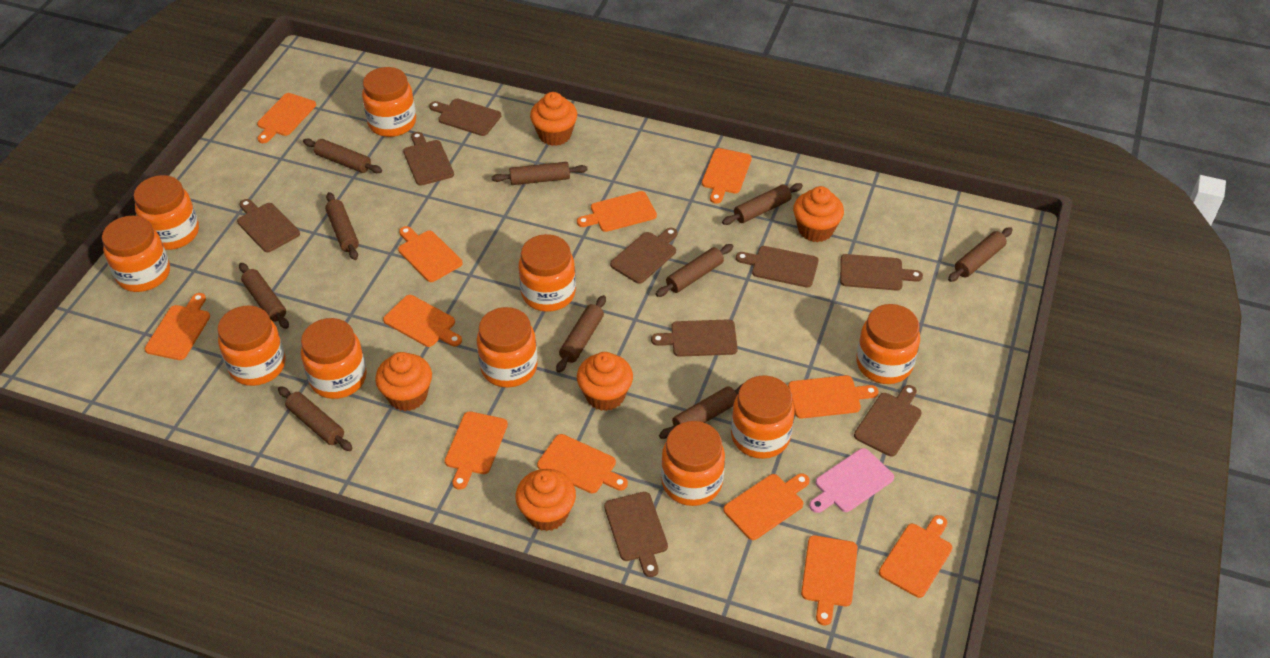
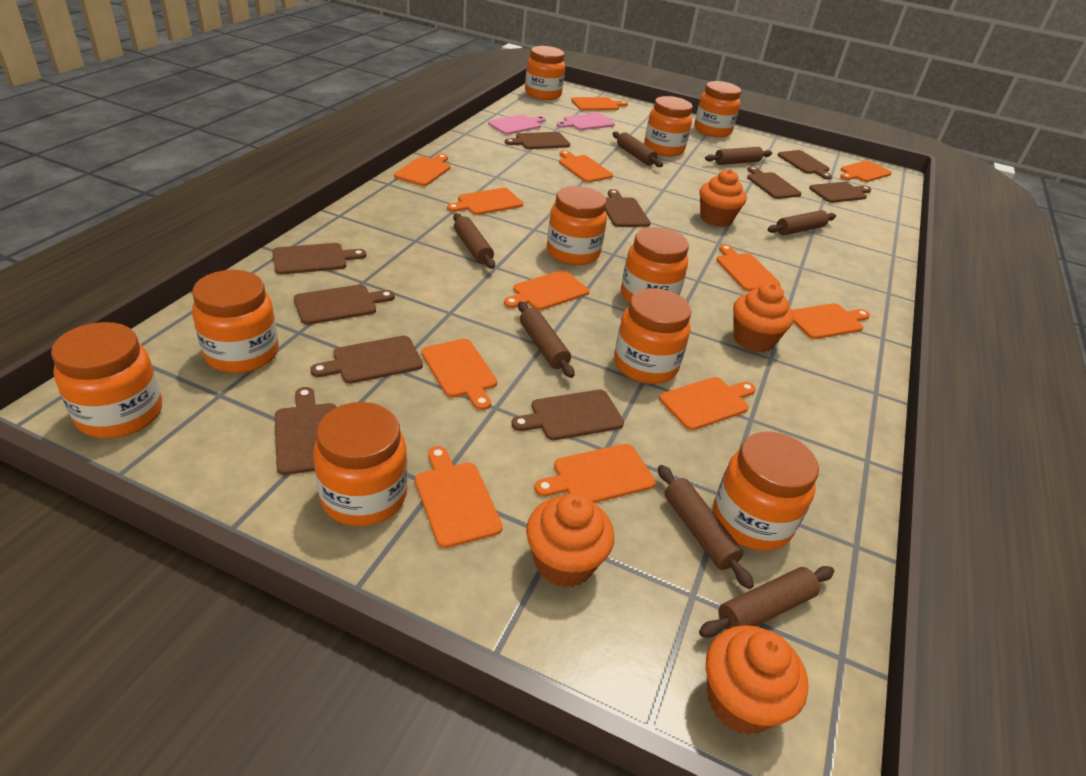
brown cutting board: [237,199,300,252] [403,132,454,186] [429,99,501,136] [604,492,668,577] [610,228,677,284] [651,319,738,357] [736,246,819,288] [840,254,923,291] [854,385,922,456] = 9 -> [272,243,366,275] [275,387,337,475] [294,285,395,325] [310,336,423,384] [505,132,570,149] [511,390,624,441] [605,189,651,227] [747,166,802,199] [778,150,832,180] [809,182,871,203] = 10
brown rolling pin: [239,263,289,329] [278,386,353,451] [303,139,382,173] [325,192,359,260] [492,162,588,185] [556,295,606,373] [656,244,733,297] [659,384,742,439] [722,183,803,225] [948,227,1013,282] = 10 -> [453,213,495,269] [518,301,574,378] [613,132,663,167] [658,465,754,589] [699,566,834,638] [705,147,772,165] [768,210,836,235] = 7
orange cupcake: [375,352,432,411] [515,469,576,531] [530,92,577,146] [577,352,633,411] [793,186,844,242] = 5 -> [526,493,614,588] [700,169,747,227] [706,625,808,735] [733,283,794,353] = 4
pink cutting board: [809,448,894,513] = 1 -> [488,114,546,135] [557,113,615,130] = 2

